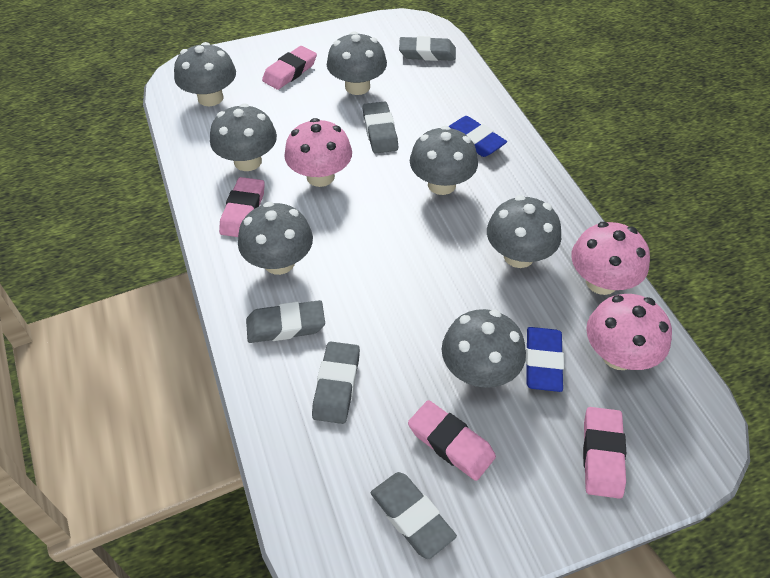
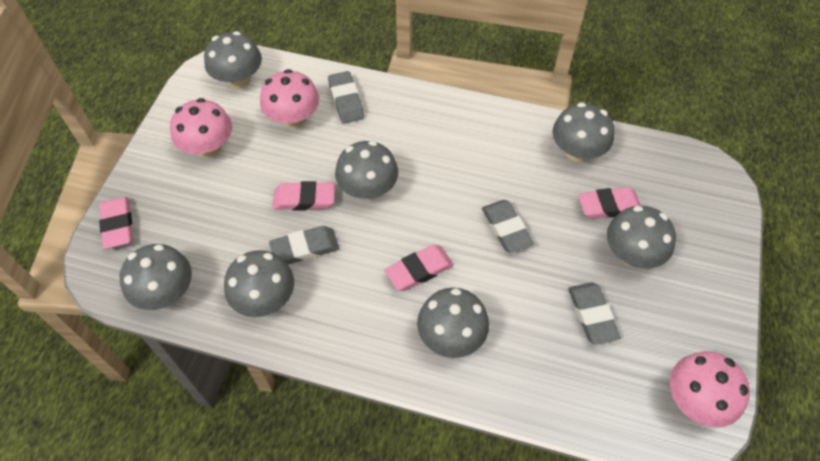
blue eraser: [449,116,507,157] [525,327,564,392] = 2 -> none = 0
grey eraser: [246,300,325,343] [312,342,360,424] [363,101,398,154] [371,472,457,559] [399,36,456,61] = 5 -> [269,226,339,265] [328,71,364,124] [482,200,534,253] [568,282,620,345] = 4

